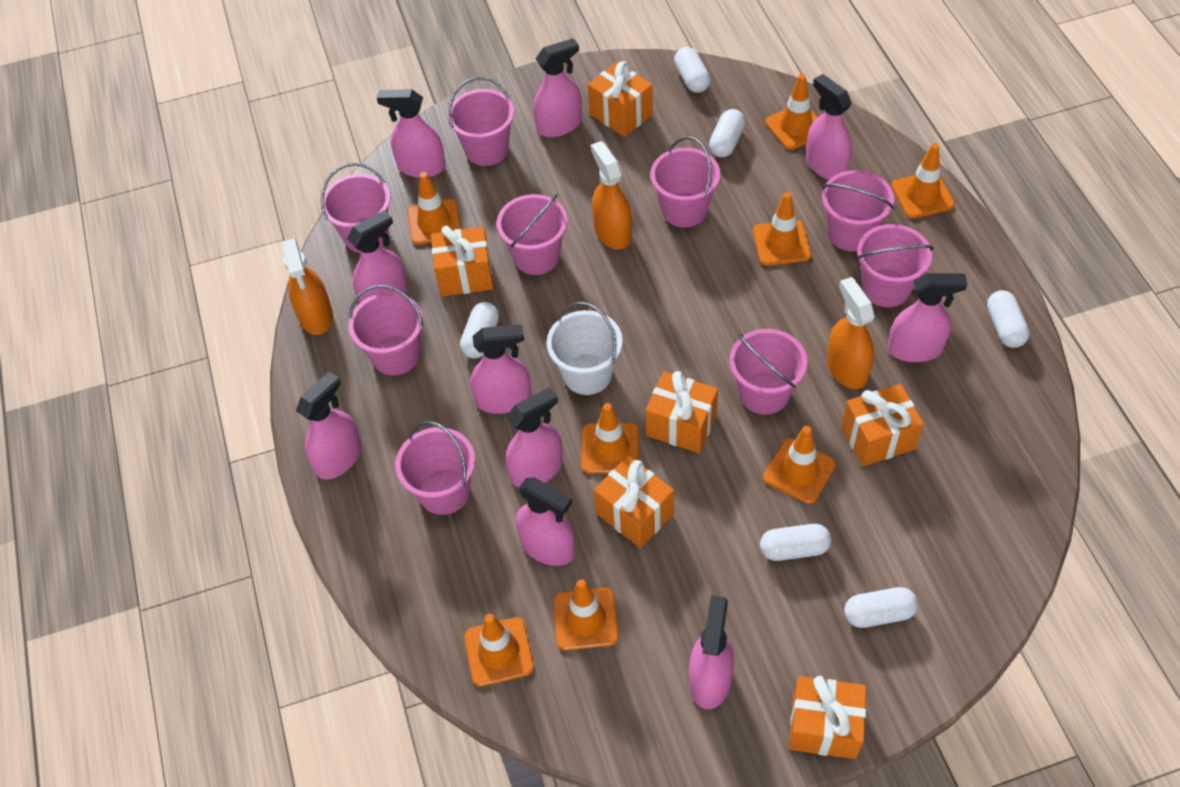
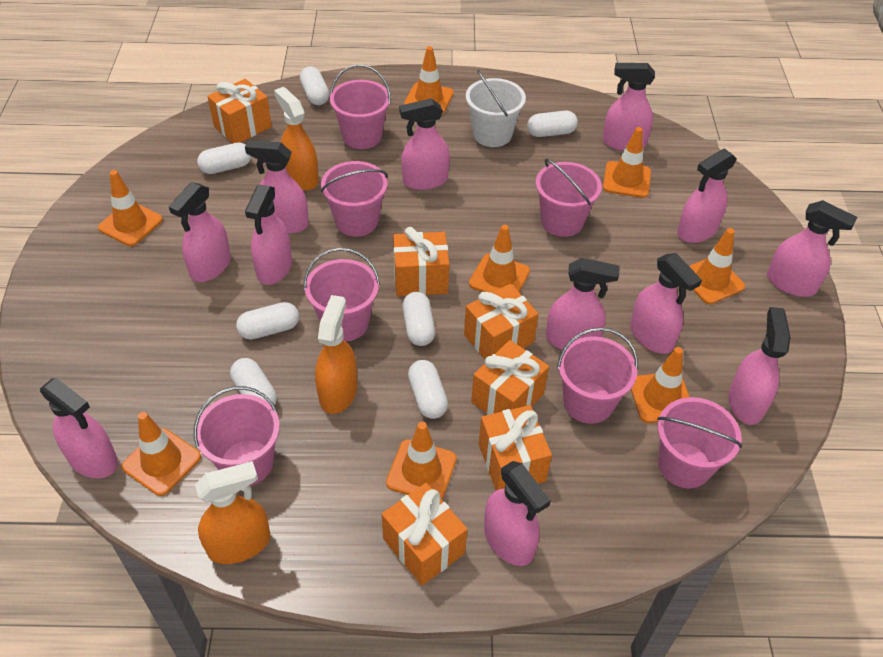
pink bucket: [321,163,391,253] [349,285,423,375] [395,421,475,515] [448,77,514,166] [497,194,568,275] [650,137,720,228] [729,329,807,415] [822,170,894,251] [857,224,934,307] = 9 -> [194,386,280,486] [304,248,380,342] [321,161,388,236] [330,65,391,149] [536,158,602,237] [557,327,638,424] [657,397,742,488] = 7
pink spray bottle: [296,372,362,480] [347,210,408,304] [377,89,445,178] [471,324,531,414] [506,387,563,487] [516,477,575,566] [533,38,582,137] [689,595,734,709] [806,74,852,180] [888,273,967,362] = 10 -> [40,378,118,478] [169,182,231,282] [245,140,309,234] [245,184,292,285] [399,98,450,190] [484,461,551,566] [546,258,620,350] [602,63,655,151] [630,253,702,354] [677,148,737,243] [728,307,791,425] [767,200,857,297] = 12
white capsule: [460,302,499,359] [674,47,710,93] [709,109,745,157] [760,524,831,561] [844,587,918,628] [987,290,1030,348] = 6 -> [197,142,251,174] [230,358,277,406] [236,302,299,340] [300,66,329,105] [402,292,435,346] [408,360,448,419] [527,111,578,137] = 7

